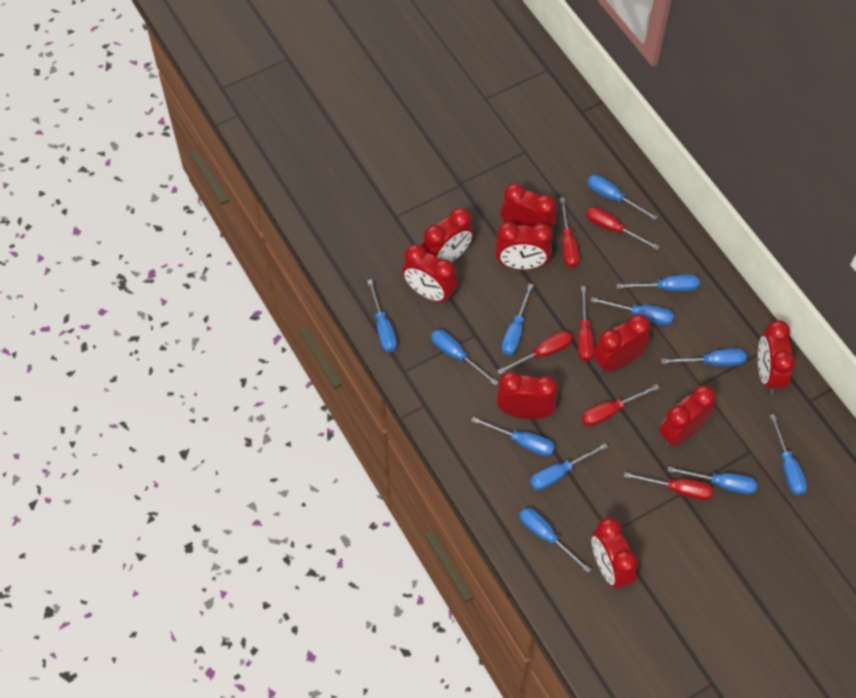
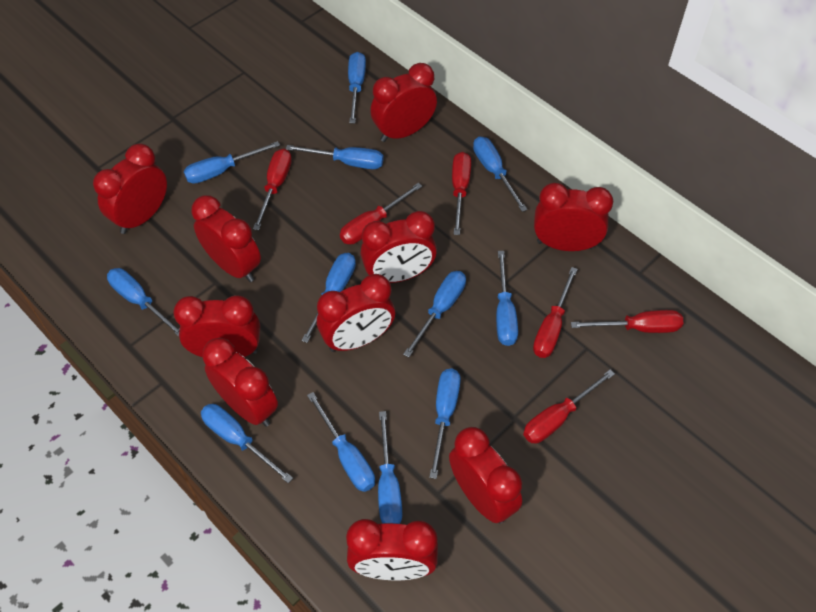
red clock: [402,244,458,303] [422,208,474,262] [495,222,553,270] [496,371,558,419] [500,183,556,229] [591,517,638,590] [593,314,651,373] [659,385,716,448] [758,320,796,394] = 9 -> [93,144,167,234] [173,295,260,357] [191,195,261,282] [202,338,278,427] [317,274,395,352] [346,519,438,580] [361,211,437,283] [370,63,437,142] [449,427,522,524] [534,183,613,251] = 10

